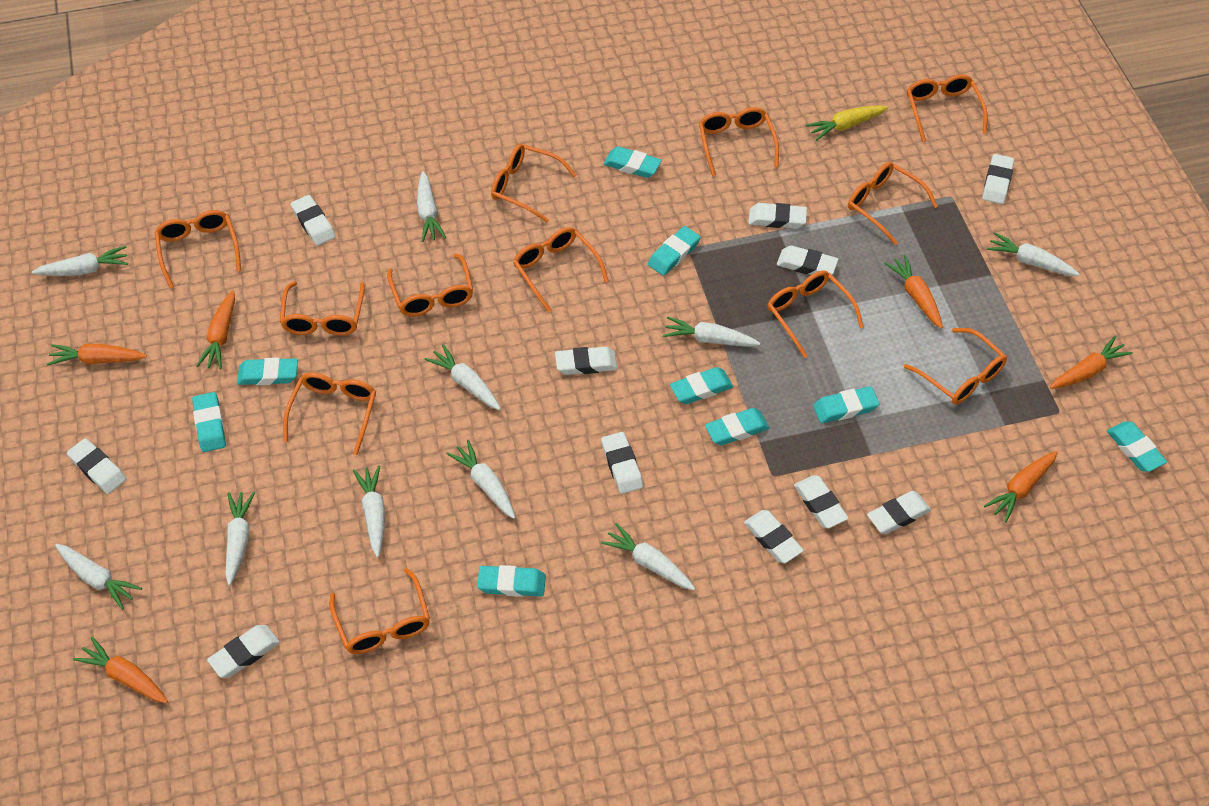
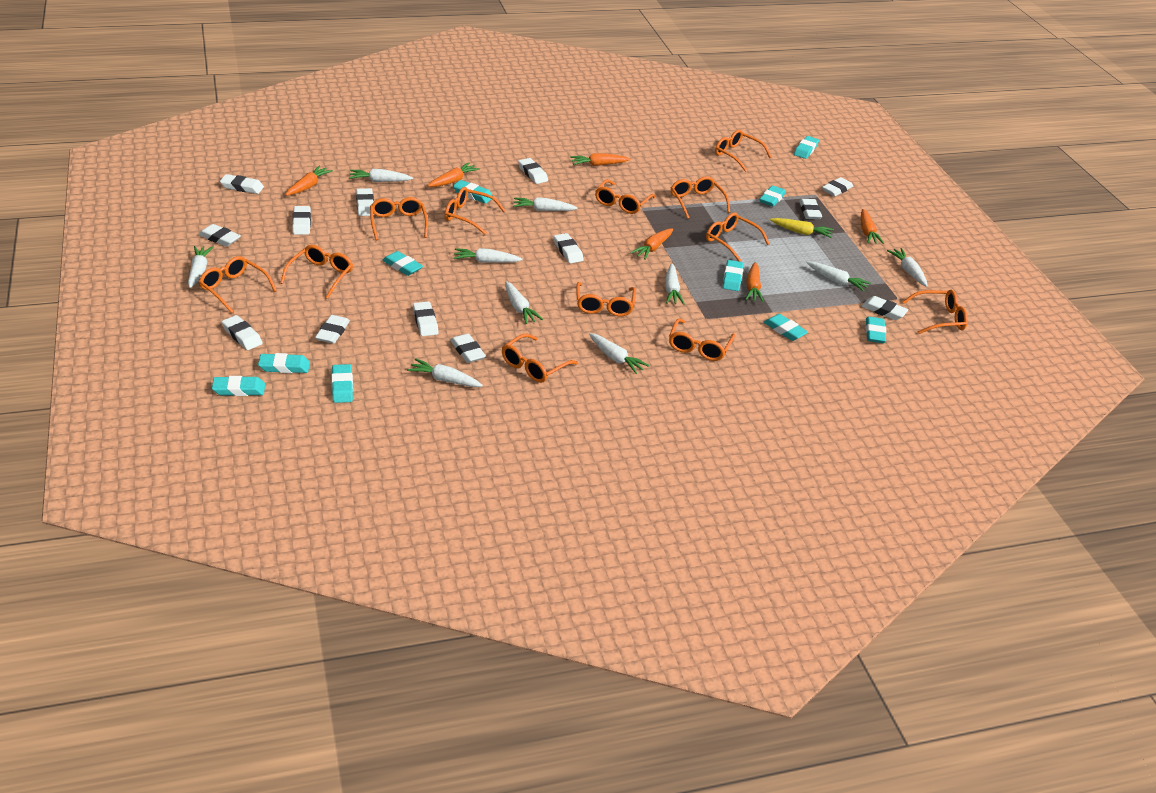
turquoise eraser: [192,392,226,452] [237,357,298,385] [477,565,546,597] [604,146,662,178] [648,226,701,276] [670,367,733,404] [705,408,769,446] [813,386,879,423] [1107,421,1167,472] = 9 -> [212,376,265,396] [258,353,310,373] [331,364,353,403] [382,251,423,276] [453,180,493,203] [723,260,743,291] [759,185,786,207] [764,314,808,341] [794,136,819,159] [866,316,886,343] = 10
white eraser: [67,438,126,494] [207,625,280,678] [291,195,336,246] [555,347,617,375] [601,432,643,494] [744,510,804,563] [749,203,807,229] [777,246,839,275] [794,475,849,528] [867,491,931,534] [982,154,1014,204] = 11 -> [198,224,241,247] [220,174,264,194] [222,315,263,350] [292,206,311,235] [315,315,350,344] [356,188,374,216] [413,301,439,336] [450,334,486,363] [518,158,548,184] [554,233,584,263] [799,199,822,220] [822,177,853,196] [862,296,908,320] = 13

